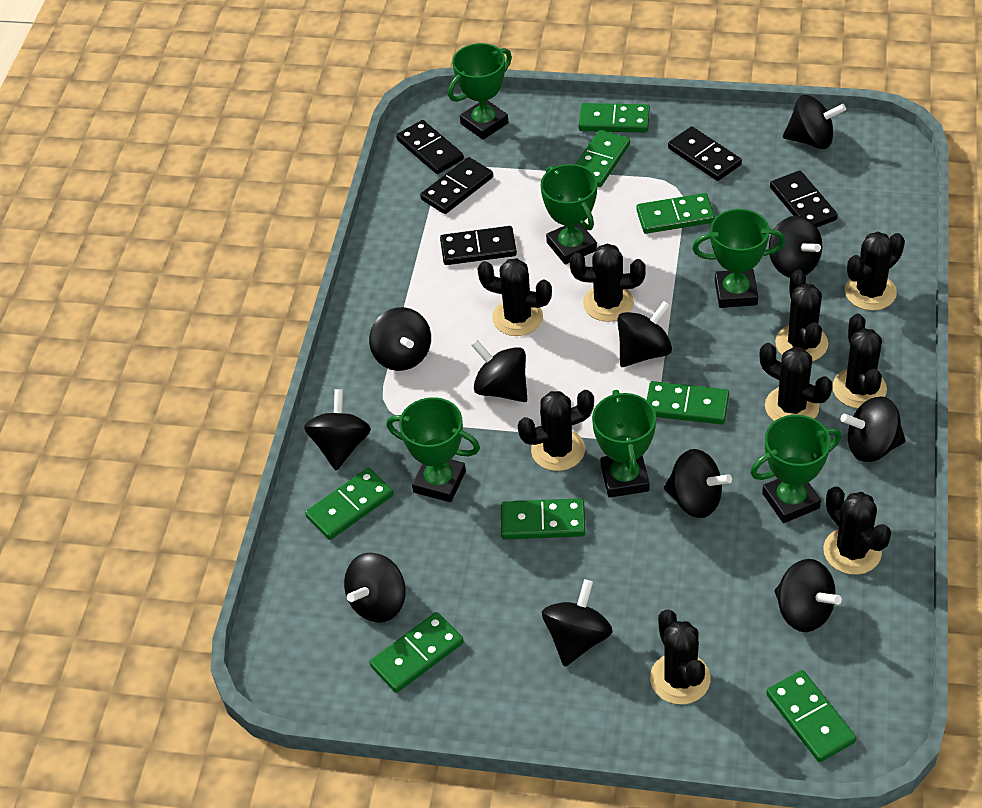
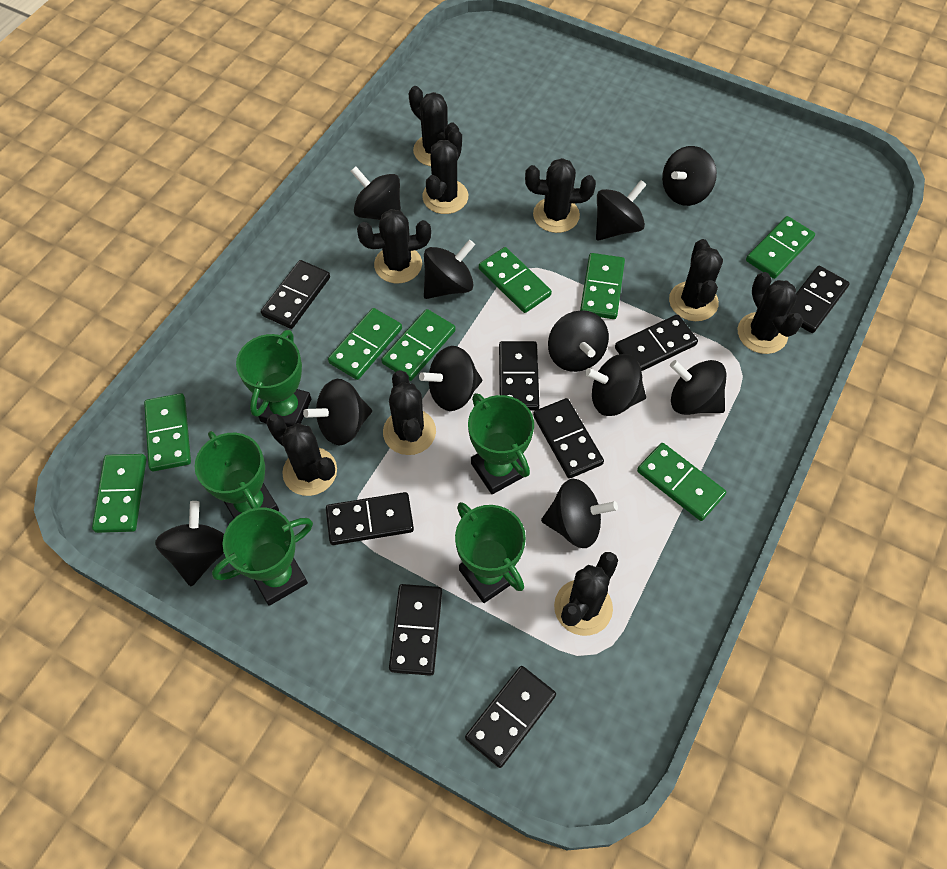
black domino: [396,120,464,174] [420,157,493,214] [440,226,517,265] [668,126,742,181] [770,171,838,227] = 5 -> [261,260,330,329] [326,492,414,545] [389,584,442,676] [465,666,556,768] [499,341,539,411] [533,398,604,479] [615,314,698,371] [789,266,850,333] = 8
green trophy: [386,397,480,502] [448,43,512,140] [541,164,597,265] [592,390,656,498] [692,209,786,308] [750,415,841,523] = 6 -> [194,431,279,518] [212,507,313,606] [236,330,311,427] [455,502,526,603] [468,393,534,494] = 5

